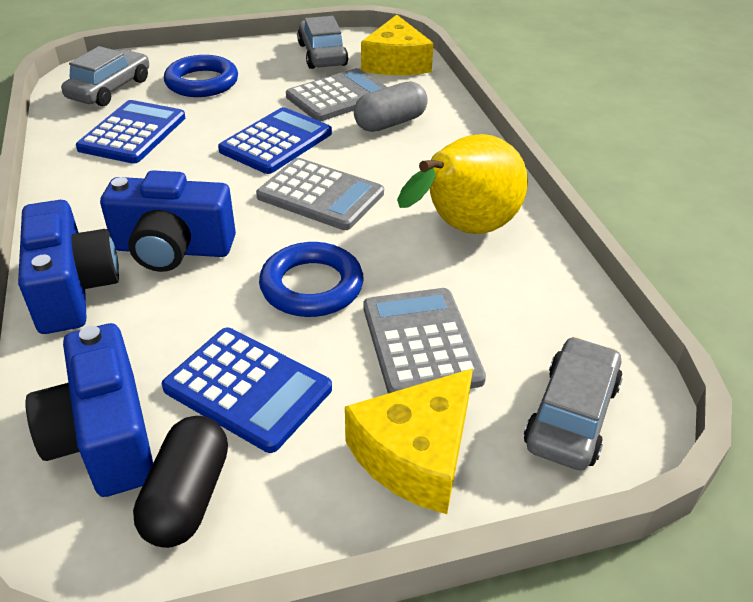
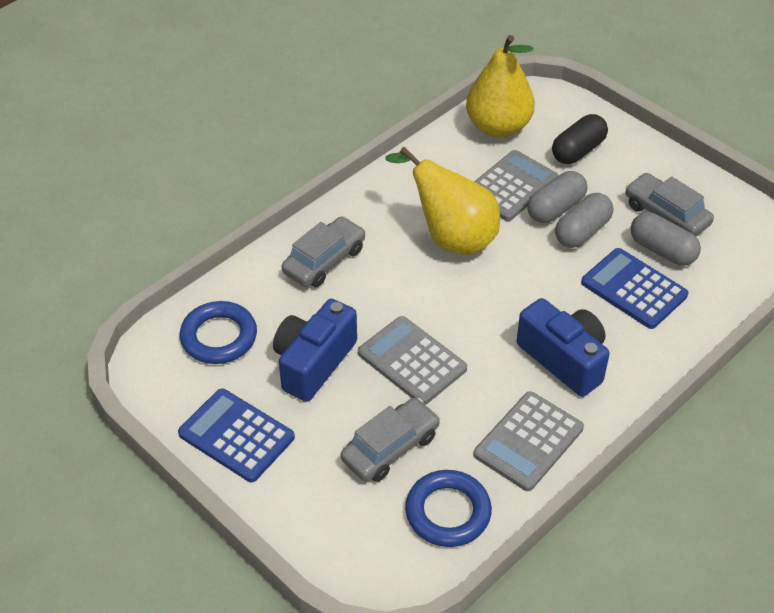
blue calculator: [76,100,185,164] [162,328,332,453] [218,107,332,174] = 3 -> [178,388,295,482] [581,248,688,329] = 2
blue camera: [18,200,119,334] [25,323,153,497] [100,170,236,272] = 3 -> [273,299,357,402] [517,298,610,397] = 2
grey capsule: [354,81,428,132] = 1 -> [527,171,587,223] [555,193,613,248] [631,212,701,266] = 3
yellow cheese: [345,368,473,514] [361,15,434,76] = 2 -> none = 0
yellow pear: [397,134,528,234] = 1 -> [385,147,500,255] [466,35,535,138] = 2

